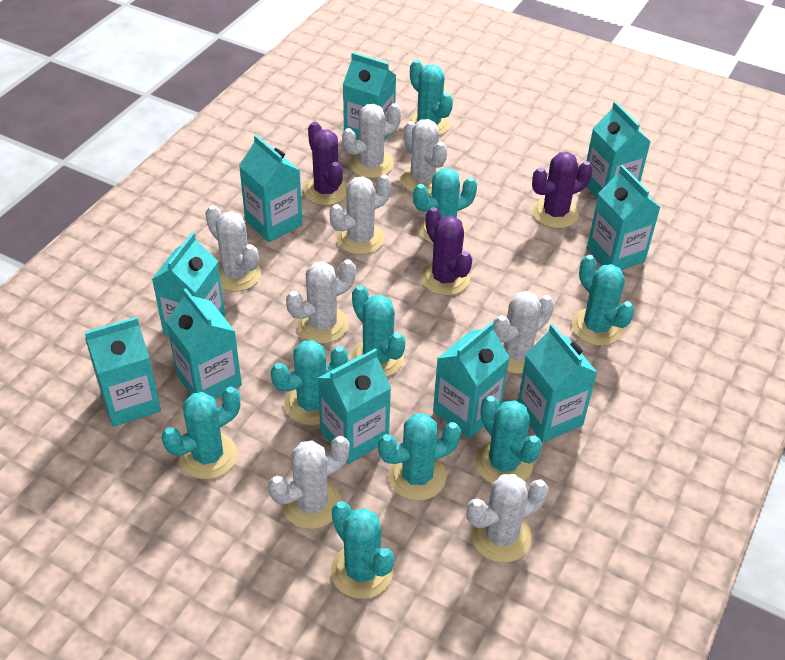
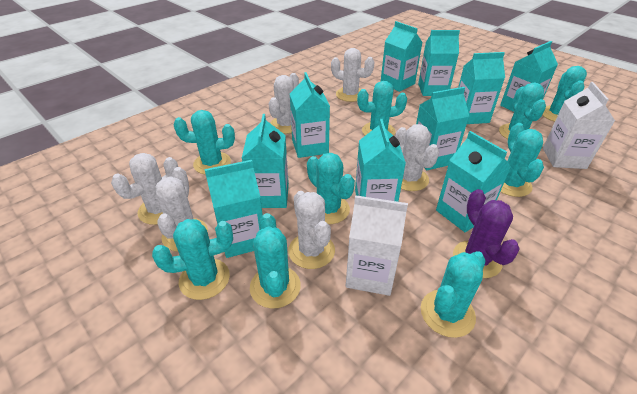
purple cactus: [304,122,348,205] [421,207,472,296] [532,152,593,229] = 3 -> [453,189,519,278] = 1
white cactus: [205,205,261,292] [268,436,350,529] [286,259,356,344] [330,174,391,255] [342,103,401,179] [401,119,447,194] [467,474,548,563] [493,291,554,374] = 8 -> [111,153,178,225] [155,167,208,252] [269,73,299,134] [288,191,335,269] [331,48,375,102] [395,124,440,191] = 6
white carton: none = 0 -> [346,195,408,296] [543,82,615,169] = 2

